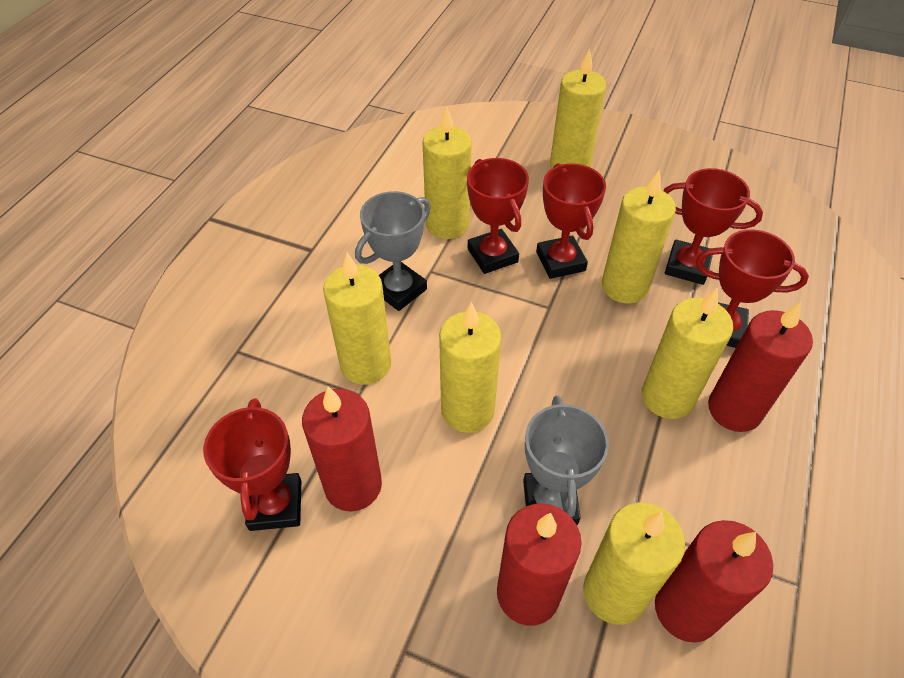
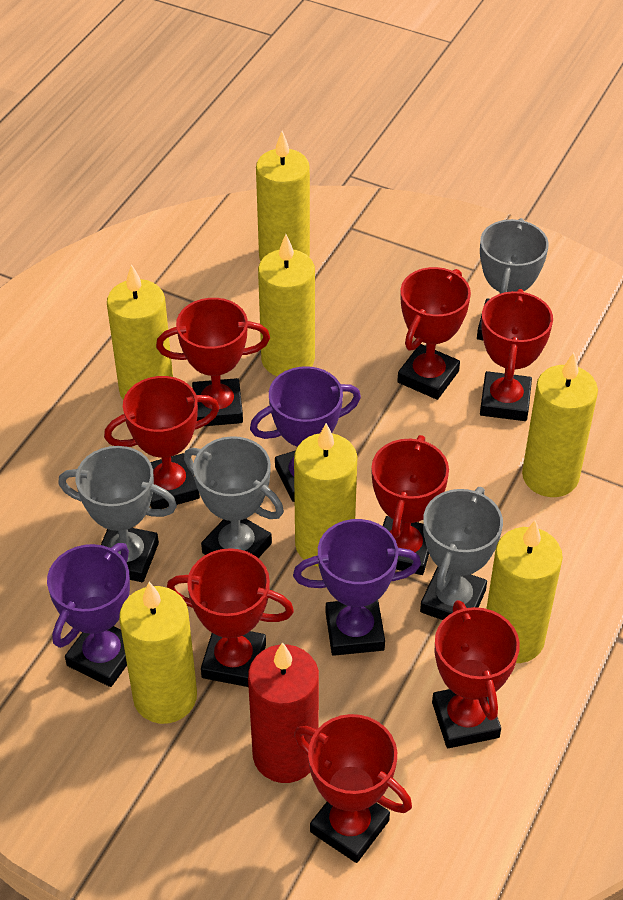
grey trophy: [355,191,431,311] [523,395,609,525] = 2 -> [58,446,177,582] [184,436,284,558] [420,487,503,620] [477,218,549,340] = 4
purple trophy: none = 0 -> [47,543,130,687] [250,366,361,502] [293,519,421,656] = 3
red candle: [302,387,382,512] [497,503,582,626] [655,520,773,643] [708,302,813,432] = 4 -> [248,642,319,783] = 1
red trophy: [203,398,301,531] [467,158,529,274] [536,163,606,279] [664,168,763,285] [696,229,809,348] = 5 -> [104,376,220,509] [156,298,270,426] [167,548,294,687] [294,714,412,863] [371,435,449,575] [397,267,471,400] [432,600,520,748] [480,289,553,421] = 8

